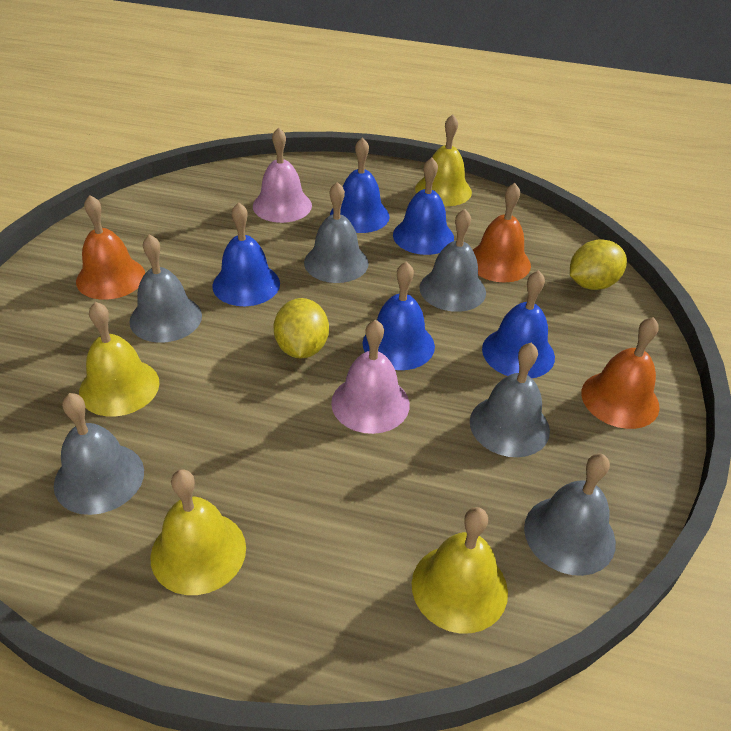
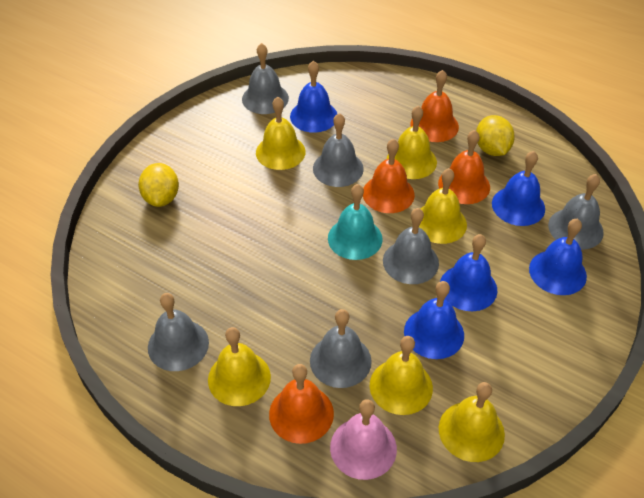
orange bell: [76,195,145,300] [473,183,531,283] [581,317,660,429] = 3 -> [269,364,334,444] [363,139,415,213] [410,70,459,142] [438,130,490,204] = 4
pink bell: [253,127,312,223] [331,319,410,434] = 2 -> [330,399,397,480] = 1
turquoise bell: none = 0 -> [328,184,383,260] = 1
yellow bell: [79,302,159,416] [150,469,246,595] [412,507,508,633] [415,114,472,206] = 4 -> [208,327,271,406] [256,97,306,170] [370,336,433,415] [387,106,437,179] [419,168,467,244] [439,382,505,462] = 6

